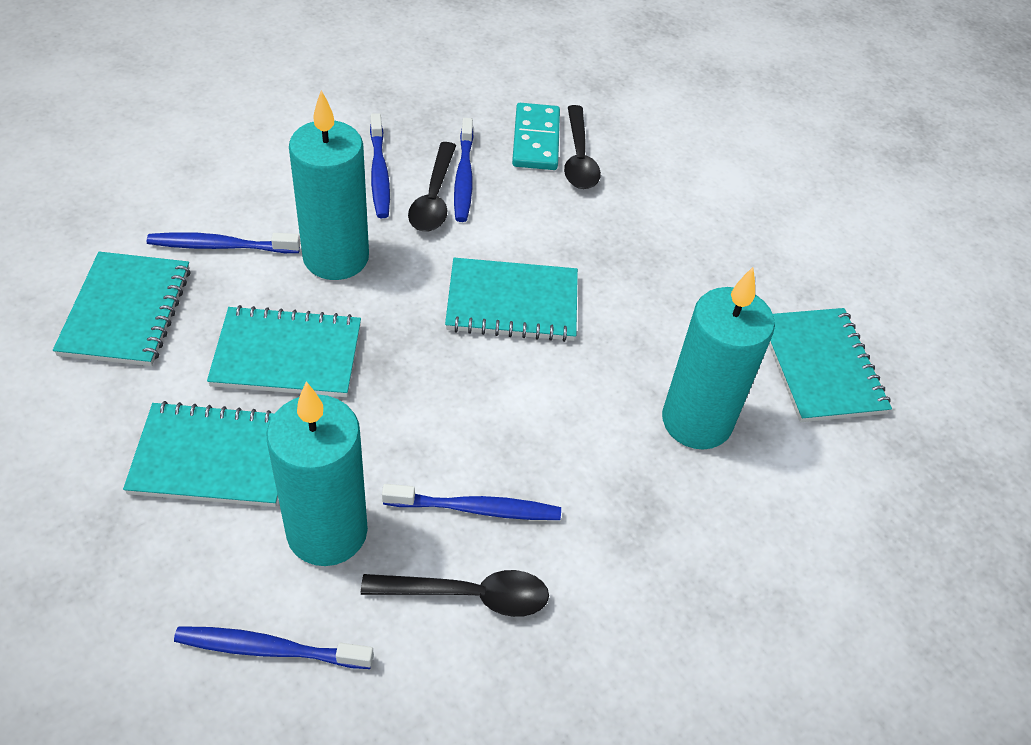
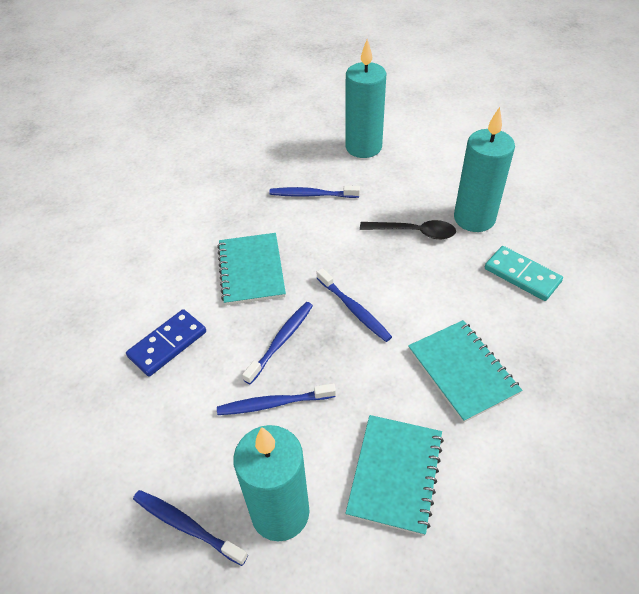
black spoon: [361,570,549,617] [408,142,456,232] [564,105,601,189] = 3 -> [360,220,456,239] = 1
blue domino: none = 0 -> [126,309,206,377] = 1
turquoise notebook: [53,252,191,366] [123,401,278,507] [207,305,361,397] [445,258,578,342] [769,308,892,422] = 5 -> [217,233,286,306] [345,415,444,536] [408,320,522,423] = 3

